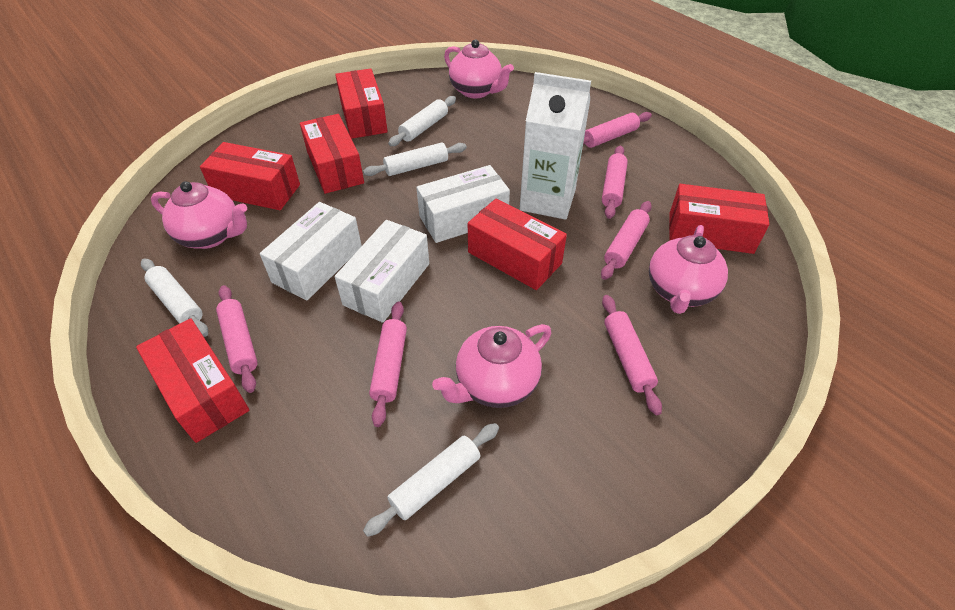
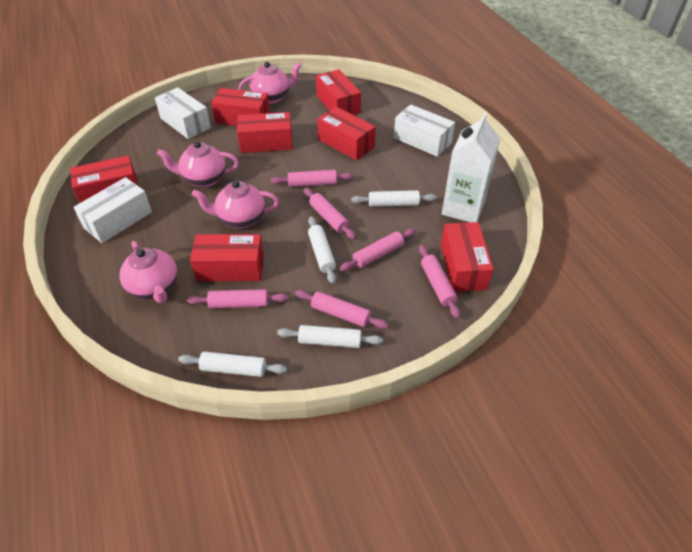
red box: [136,318,249,443] [200,142,300,210] [300,114,364,194] [335,68,388,139] [468,199,567,290] [669,184,769,254] = 6 -> [70,155,139,203] [190,234,264,281] [211,88,270,126] [237,112,293,153] [316,69,361,115] [317,107,376,160] [441,222,494,292] = 7

